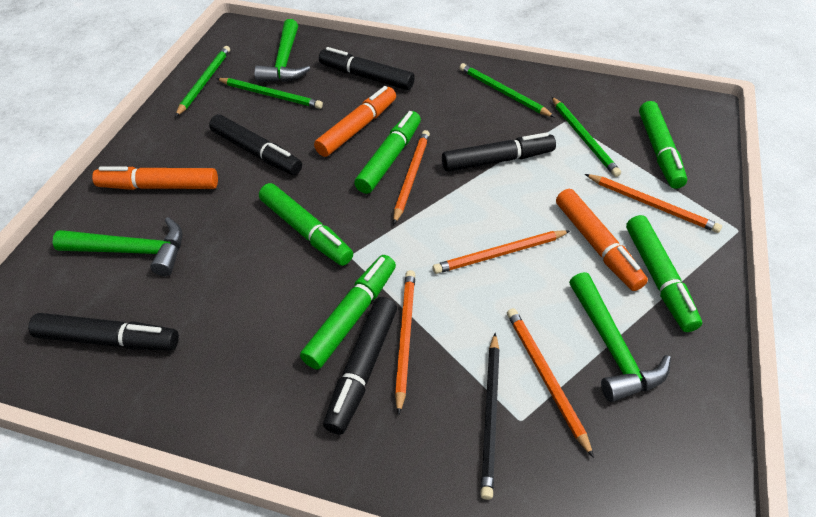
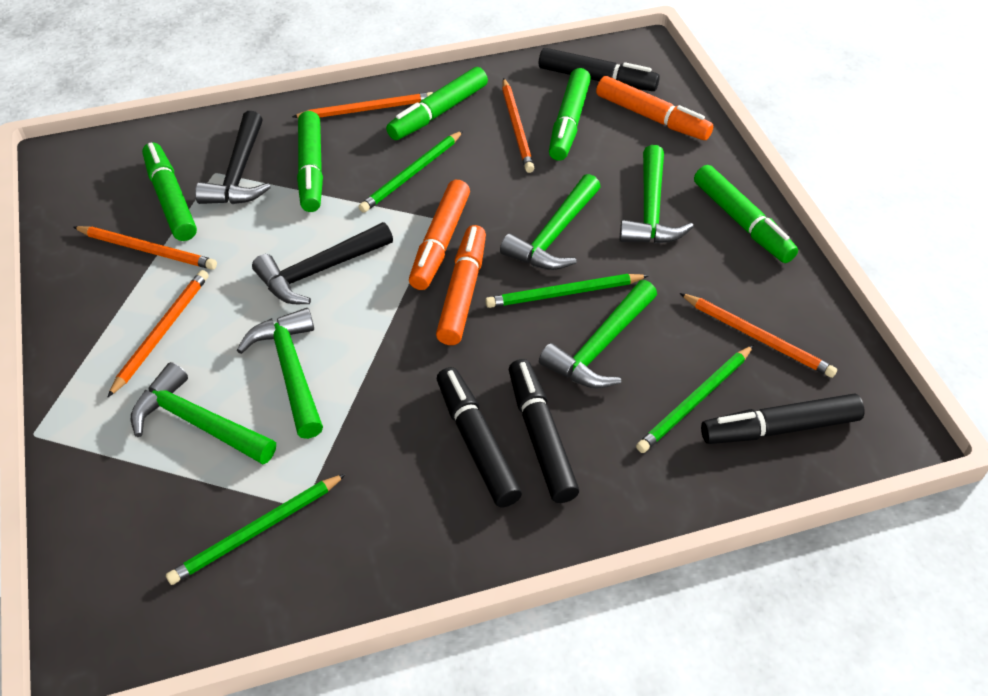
black hammer: none = 0 -> [195,111,271,204] [252,222,393,304] = 2
black marker: [28,313,179,350] [209,115,302,175] [319,47,415,90] [323,297,397,435] [442,132,556,172] = 5 -> [437,367,522,507] [509,359,579,503] [539,48,660,91] [701,393,864,444] = 4
black pencil: [480,333,500,500] = 1 -> none = 0
green hammer: [53,217,183,276] [255,19,310,82] [569,272,671,402] = 3 -> [131,362,276,464] [237,308,323,439] [500,174,601,270] [539,280,657,389] [619,145,694,244] = 5

